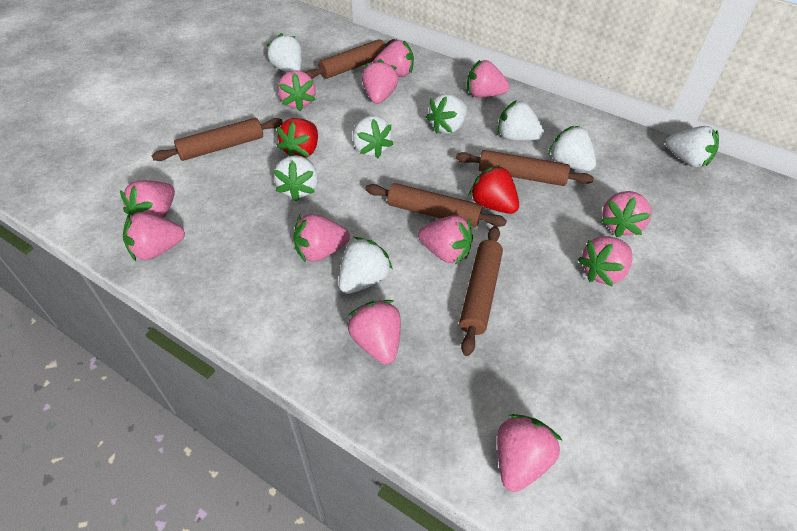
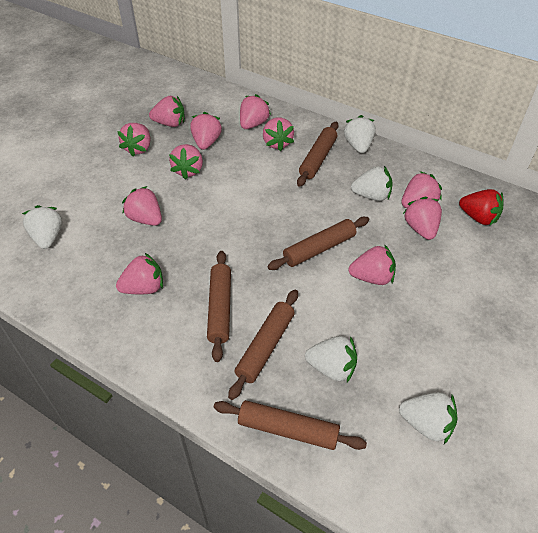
pink strawberry: [120,180,175,218] [123,212,185,261] [278,70,316,111] [294,214,350,262] [347,300,401,364] [362,59,398,104] [373,40,414,77] [418,215,473,265] [467,60,510,98] [497,414,563,492] [578,236,632,287] [600,191,652,237] = 12 -> [116,253,163,294] [117,123,151,157] [122,186,162,226] [149,96,185,127] [169,144,203,180] [190,112,222,150] [240,94,271,129] [263,117,294,151] [348,244,396,285] [401,171,442,208] [403,197,442,240] = 11
red strawberry: [277,118,318,158] [469,165,519,214] = 2 -> [459,189,504,226] = 1
white strawberry: [266,33,302,72] [273,155,318,202] [339,237,393,294] [353,116,393,158] [426,94,468,134] [498,100,544,141] [548,126,596,171] [666,126,719,167] = 8 -> [22,205,63,249] [305,336,357,382] [344,115,376,153] [351,166,393,201] [399,392,458,444] = 5

